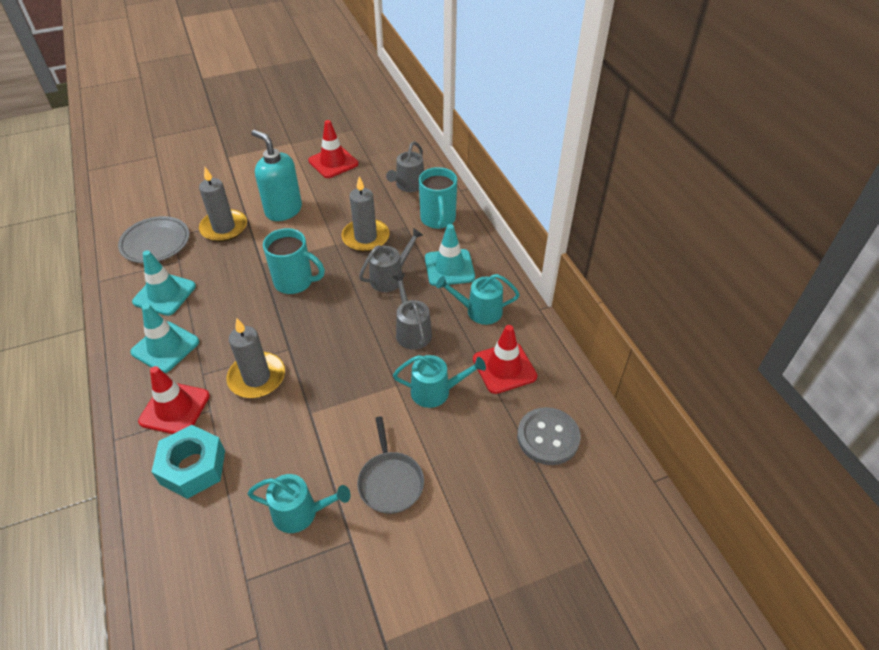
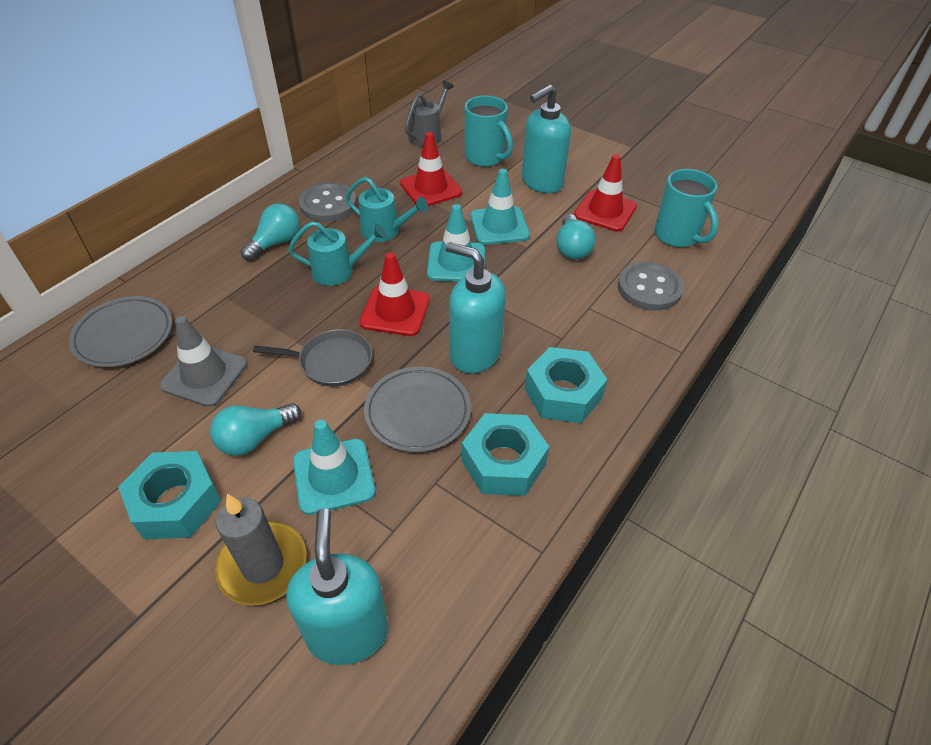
grey button: [517,407,581,465] = 1 -> [299,182,357,222] [618,261,684,311] = 2
grey candle: [199,167,247,242] [227,318,285,398] [341,176,390,252] = 3 -> [215,494,307,606] = 1
grey plate: [118,216,190,263] = 1 -> [69,296,173,367] [364,367,471,452] = 2
grey traffic cone: none = 0 -> [159,316,247,407] = 1
grey watering can: [359,228,423,292] [386,142,424,192] [392,273,432,350] = 3 -> [405,80,454,147] = 1
turquoise light bulb: none = 0 -> [210,403,301,456] [241,203,300,261] [556,214,596,260] = 3
turquoise nut: [152,425,225,499] = 1 -> [118,451,221,539] [462,413,549,496] [525,347,607,423] = 3
turquoise soap dispenser: [251,129,302,221] = 1 -> [286,508,389,665] [445,242,506,374] [522,85,571,193] = 3
turquoise watering can: [248,474,351,533] [393,355,486,408] [436,274,520,325] = 3 -> [288,221,387,286] [345,177,428,242] = 2

